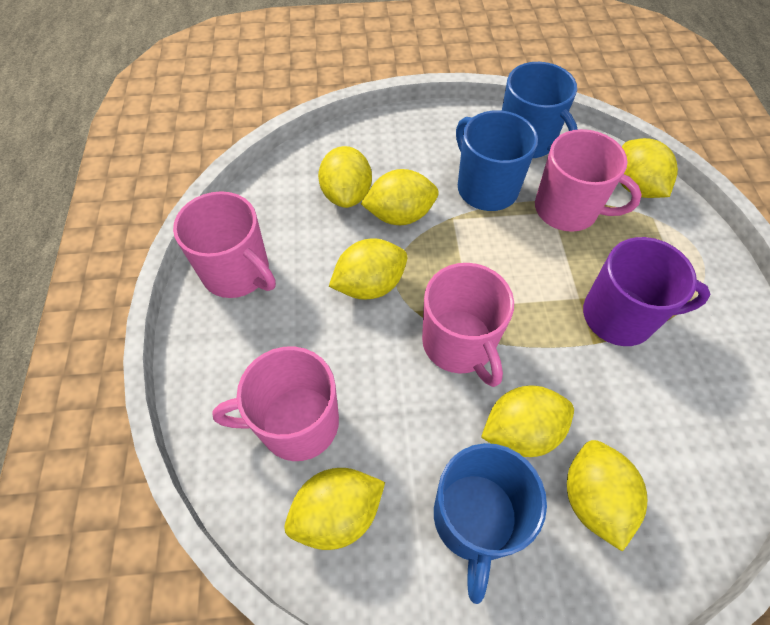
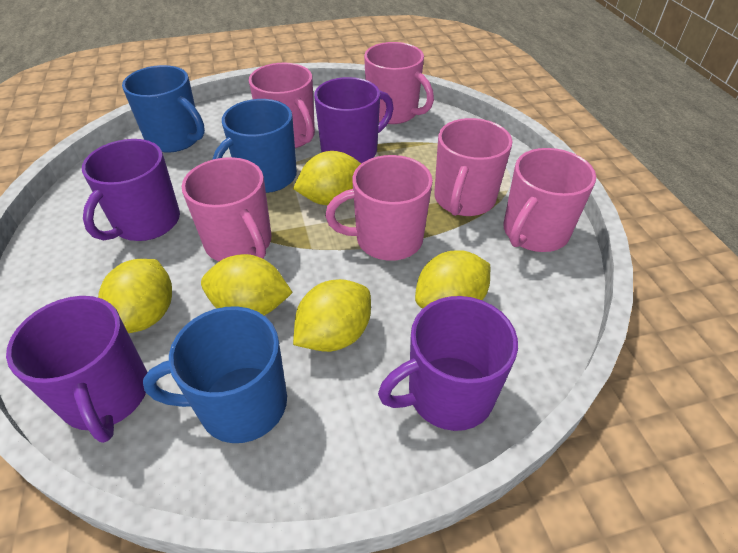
pink mug: [173,191,276,298] [212,346,339,461] [422,263,514,387] [535,129,642,232] = 4 -> [182,157,271,261] [249,63,315,148] [325,155,433,261] [364,42,434,124] [434,118,513,216] [503,148,596,252] = 6
purple mug: [583,237,710,346] = 1 -> [6,296,148,443] [82,139,180,241] [314,77,394,164] [378,296,518,431] = 4
yellow lemon: [285,468,385,550] [318,146,372,208] [329,238,407,300] [361,169,439,225] [481,385,574,457] [567,440,647,552] [621,138,678,198] = 7 -> [98,259,172,333] [201,254,293,315] [293,151,361,205] [293,279,371,352] [415,250,490,308] = 5

